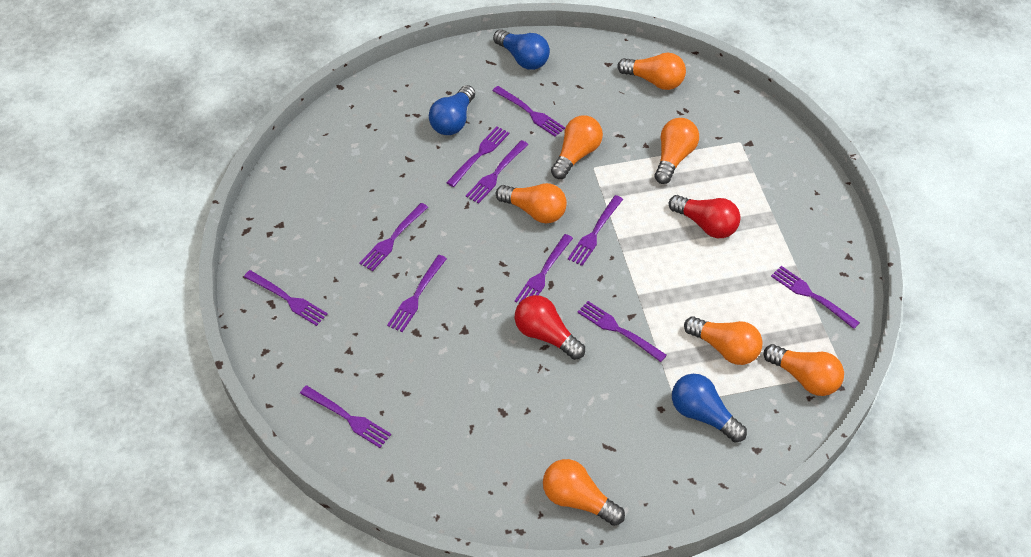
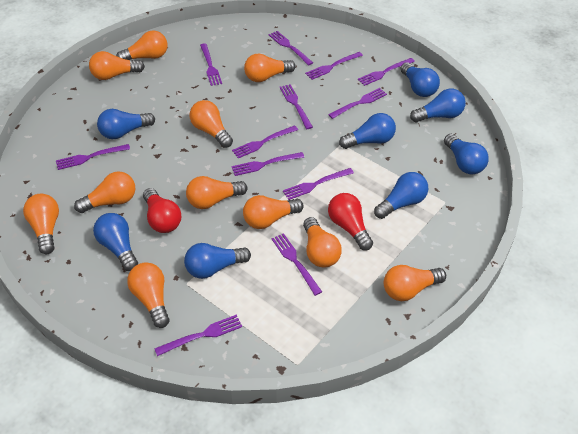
blue light bulb: [429,85,475,135] [493,29,550,70] [672,374,747,442] = 3 -> [93,213,138,271] [97,109,155,139] [184,243,251,279] [339,113,396,149] [374,172,428,219] [400,62,440,97] [410,89,465,123] [444,134,489,174] = 8
orange light bulb: [496,183,567,223] [543,459,625,526] [551,115,603,179] [617,52,686,90] [655,118,699,184] [684,316,763,365] [763,344,844,396] = 7 -> [23,194,59,254] [74,171,135,213] [89,51,145,80] [116,31,167,60] [127,262,170,328] [186,176,248,209] [190,100,233,148] [243,195,304,229] [244,54,296,82] [303,217,342,268] [384,265,446,301] = 11
purple fork: [244,270,328,326] [300,385,391,448] [359,203,428,271] [387,255,447,332] [446,127,509,187] [466,140,529,204] [492,86,565,137] [515,234,573,303] [568,195,623,266] [577,301,667,362] [771,266,860,329] = 11 -> [56,144,130,170] [154,314,242,356] [200,43,222,86] [231,152,304,176] [232,125,298,158] [269,31,313,66] [271,233,322,296] [279,84,313,129] [283,168,354,200] [305,52,363,80] [328,88,387,119] [358,58,415,86] = 12

